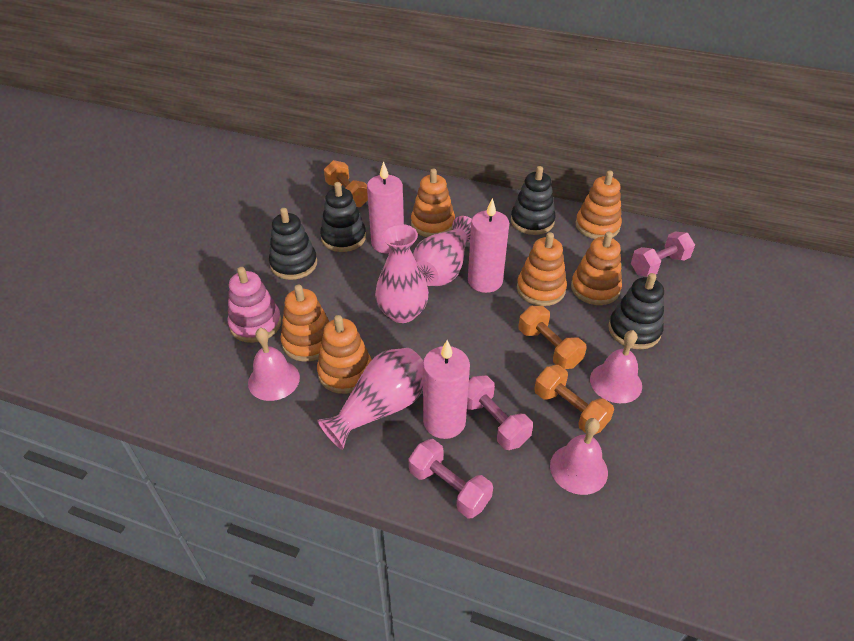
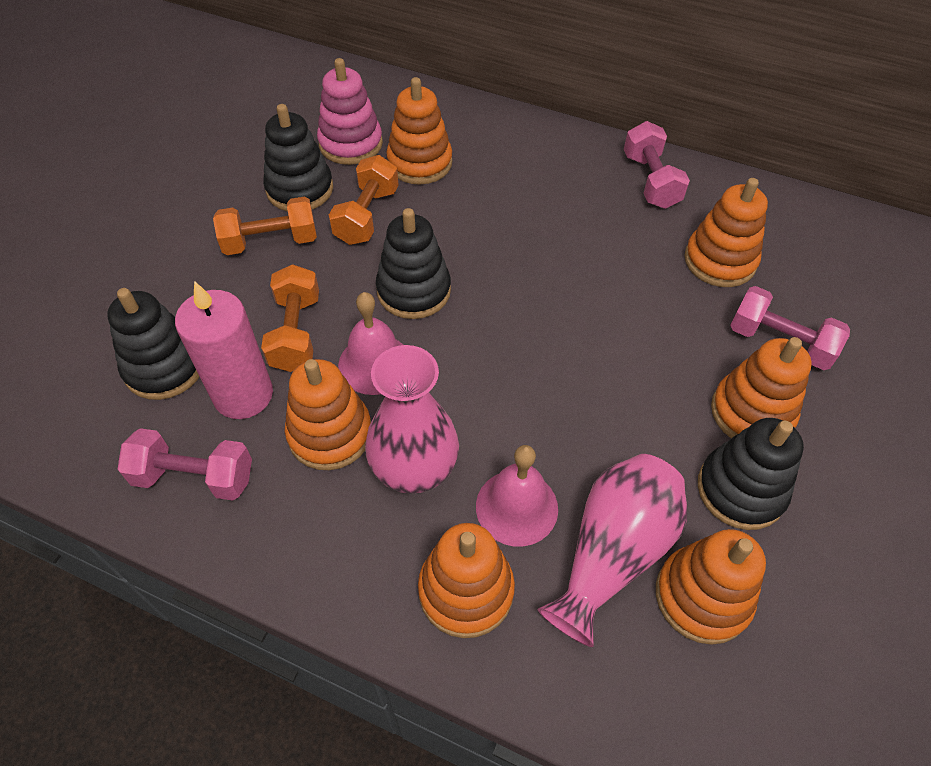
pink bell: [248,328,300,401] [550,418,608,495] [590,330,642,403] = 3 -> [338,292,403,395] [476,445,558,547] = 2
pink candle: [367,161,404,254] [423,340,470,439] [468,198,509,293] = 3 -> [175,281,273,419] = 1
pink vase: [317,348,423,450] [375,224,429,323] [413,216,472,286] = 3 -> [365,345,459,494] [538,454,687,647] = 2

